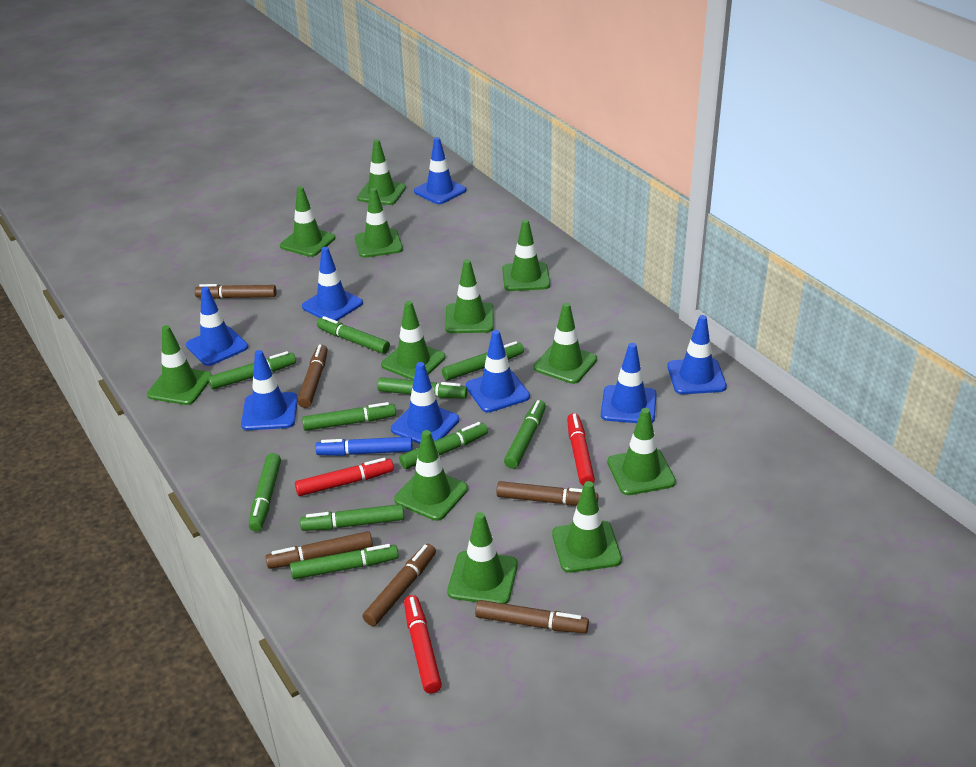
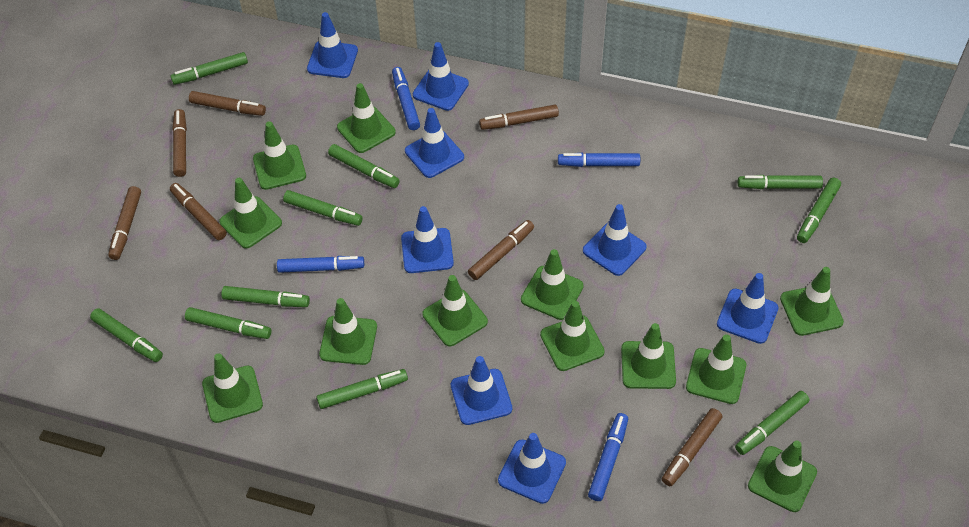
blue marker: [315,437,412,456] = 1 -> [277,256,364,273] [392,67,420,130] [558,153,640,167] [588,413,628,501] = 4
brown marker: [195,284,276,299] [265,531,373,569] [297,345,328,408] [363,544,436,626] [475,600,589,633] [496,481,598,506] = 6 -> [108,186,141,260] [170,183,227,240] [172,109,187,177] [189,91,266,116] [468,220,534,280] [479,105,559,130] [662,408,722,486] = 7
red marker: [295,458,394,496] [404,595,442,693] [567,413,595,486] = 3 -> none = 0

